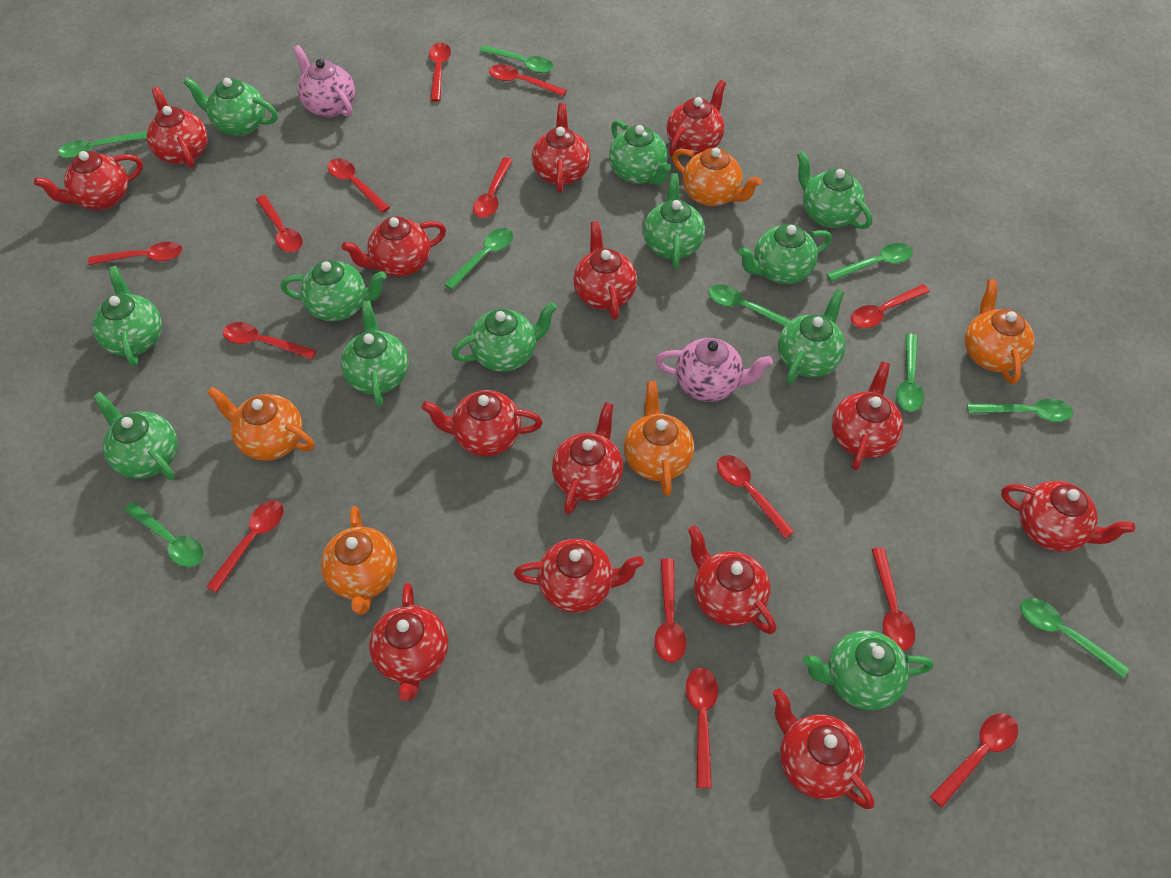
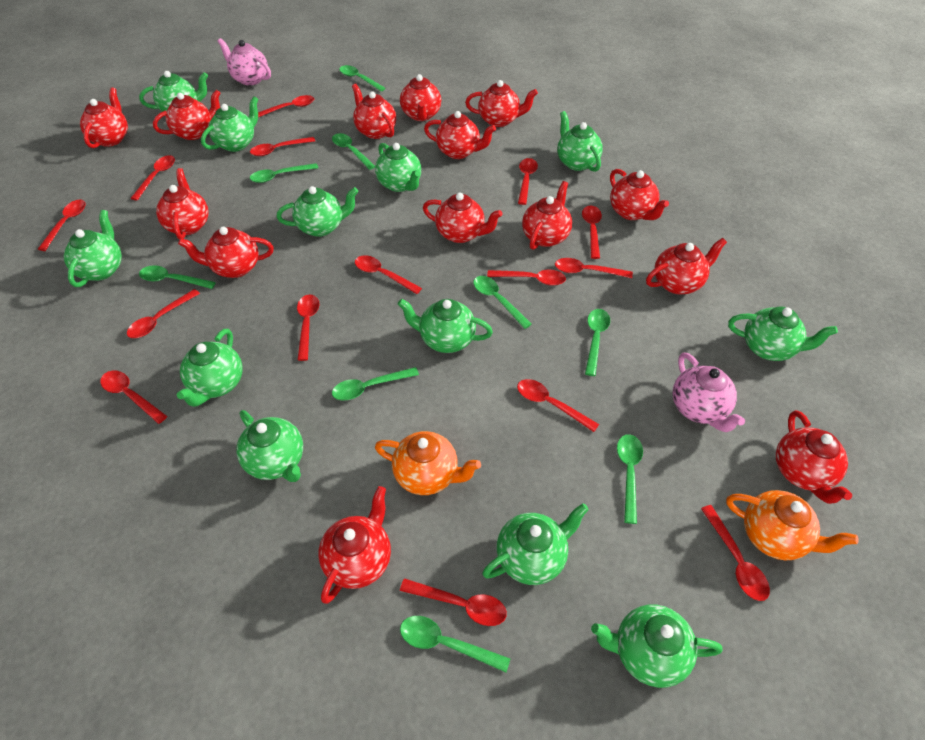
orange teapot: [207,387,315,461] [321,506,397,615] [624,381,694,496] [672,148,762,206] [965,279,1035,384] = 5 -> [375,431,481,495] [726,490,859,560] = 2
red spoon: [88,242,182,265] [206,500,284,593] [223,322,317,360] [256,195,303,252] [328,158,390,213] [429,43,451,101] [473,158,513,218] [489,64,567,96] [655,558,686,663] [686,668,718,788] [717,455,795,538] [851,284,930,328] [871,548,915,650] [930,713,1018,807] = 14 -> [38,200,86,251] [100,371,167,424] [127,289,200,338] [130,155,175,201] [250,137,315,156] [258,95,314,117] [297,294,319,361] [355,255,422,294] [400,578,507,626] [487,270,566,286] [517,379,599,432] [518,158,538,205] [555,258,633,278] [582,206,602,259] [701,505,770,601] = 15

